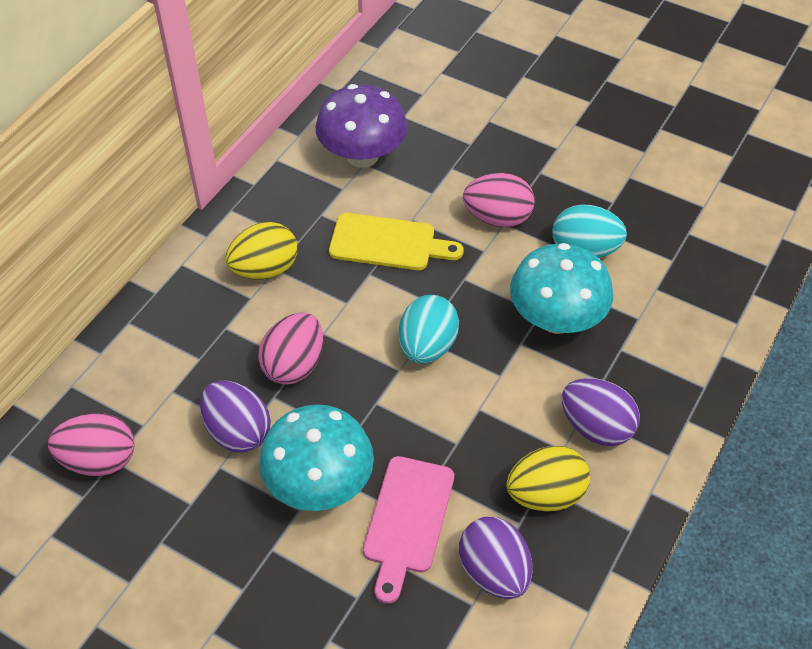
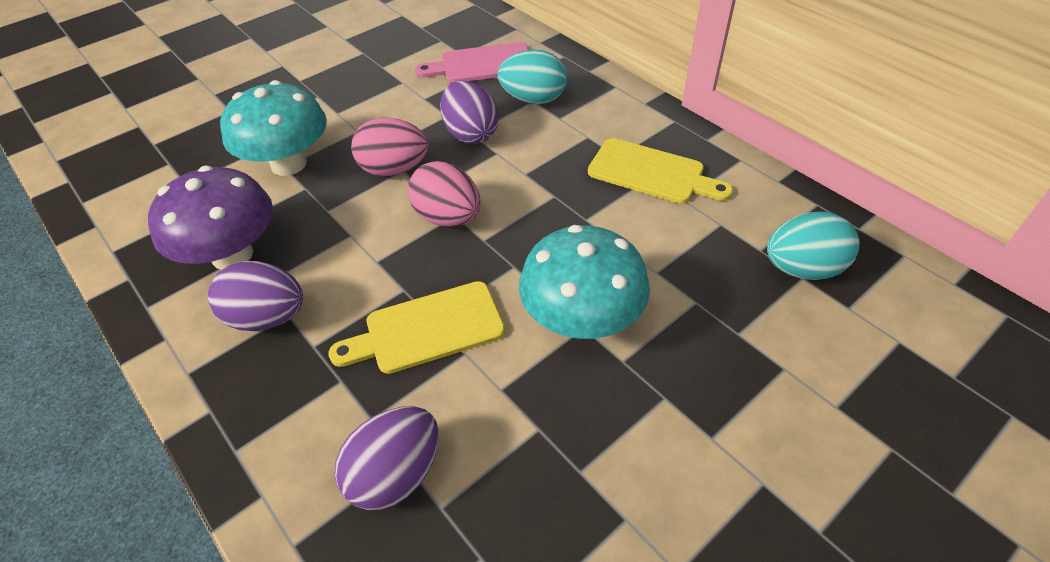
pink egg: [48,413,134,476] [258,312,323,385] [463,173,535,227] = 3 -> [351,117,428,176] [408,161,481,227] = 2
yellow cutting board: [329,213,464,270] = 1 -> [328,281,505,374] [588,138,733,204] = 2
yellow egg: [225,222,297,280] [506,446,590,511] = 2 -> none = 0

